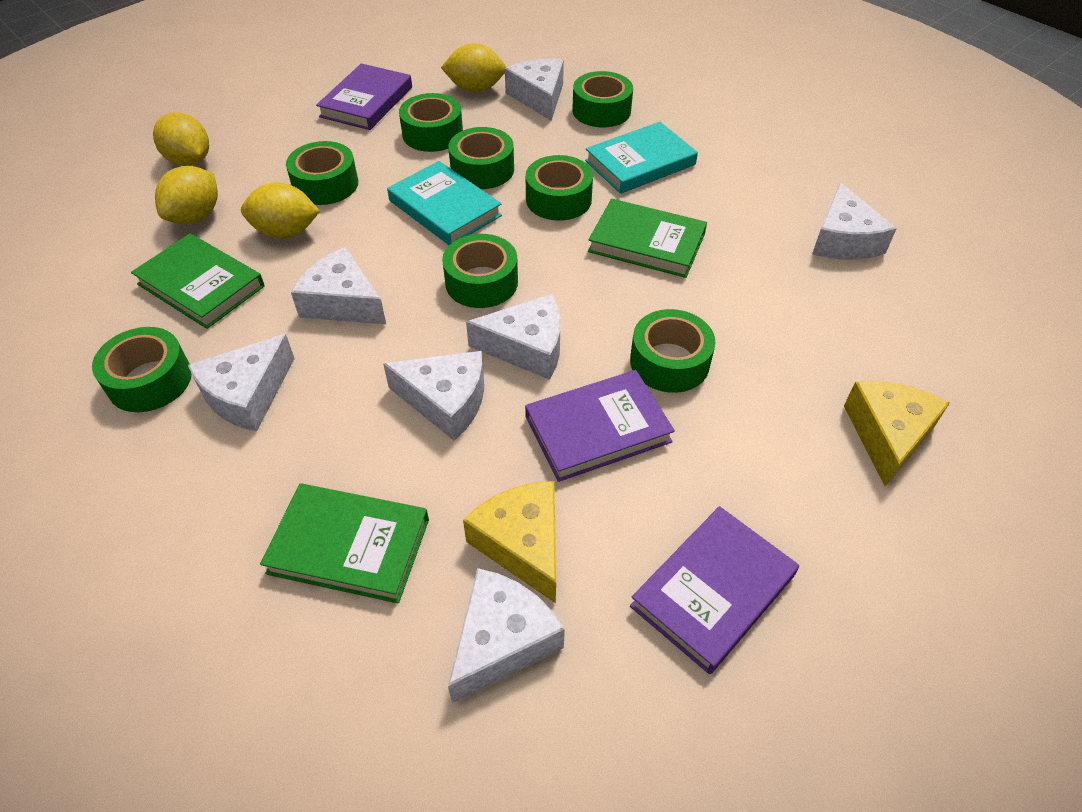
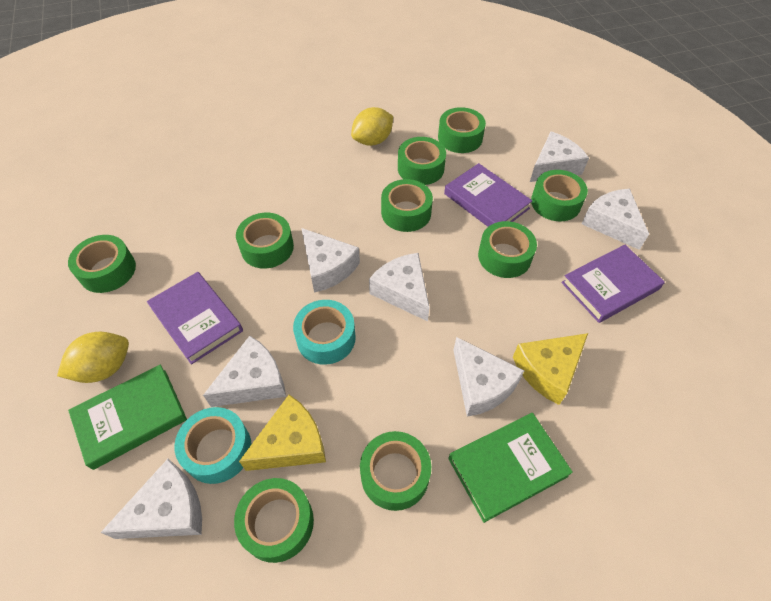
green book: [131,233,265,329] [260,483,429,603] [588,199,707,278] = 3 -> [68,365,187,470] [448,413,573,523] = 2
green tape: [92,327,192,412] [286,141,358,205] [399,93,463,152] [442,234,518,308] [448,127,514,189] [525,155,593,221] [572,71,633,127] [630,309,716,393] = 8 -> [68,235,136,293] [234,478,314,563] [236,213,294,268] [360,431,431,511] [381,179,433,232] [398,137,446,185] [438,107,486,153] [478,221,537,278] [531,170,588,221] = 9
turquoise book: [387,161,502,245] [585,122,698,194] = 2 -> none = 0
turquoise tape: none = 0 -> [174,407,252,484] [293,300,356,365] = 2
yellow lemon: [153,112,209,166] [155,166,218,224] [241,182,320,238] [441,43,506,92] = 4 -> [57,332,129,383] [351,107,393,146] = 2

